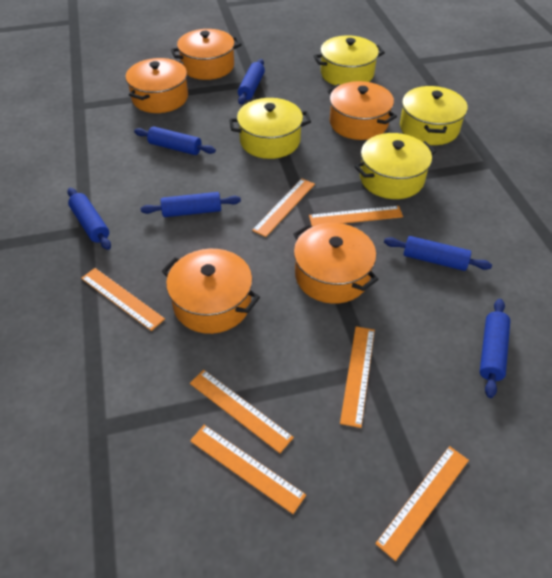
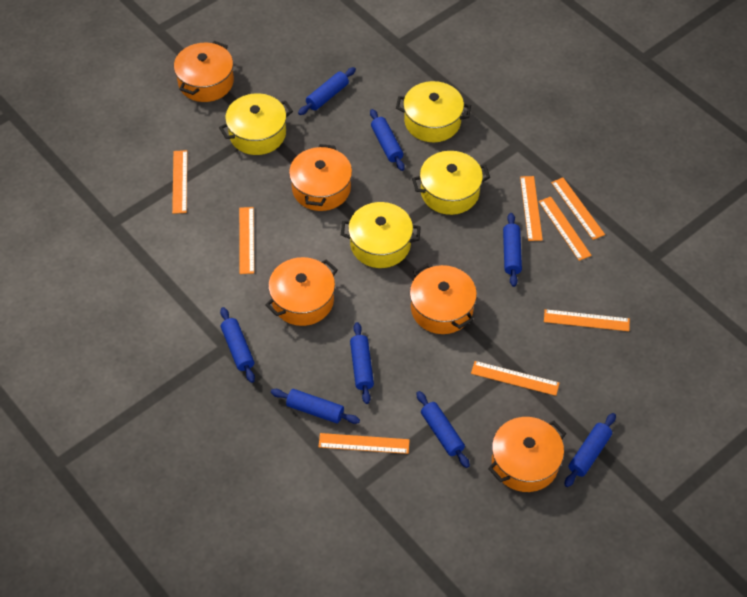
blue rolling pin: [67,188,111,250] [134,126,216,155] [141,192,241,217] [238,59,265,105] [384,236,492,271] [480,299,510,398] = 6 -> [220,307,255,383] [271,389,360,424] [298,67,356,115] [350,322,374,404] [370,109,405,171] [416,391,470,468] [503,213,522,287] [564,413,616,487] = 8
orange ruler: [81,268,165,331] [190,370,294,453] [190,425,306,514] [252,179,315,237] [309,206,403,227] [340,326,375,428] [375,446,469,561] = 7 -> [172,150,187,214] [239,207,254,274] [318,433,410,454] [471,361,559,396] [520,176,543,241] [539,196,591,261] [544,309,630,331] [551,177,605,240] = 8

